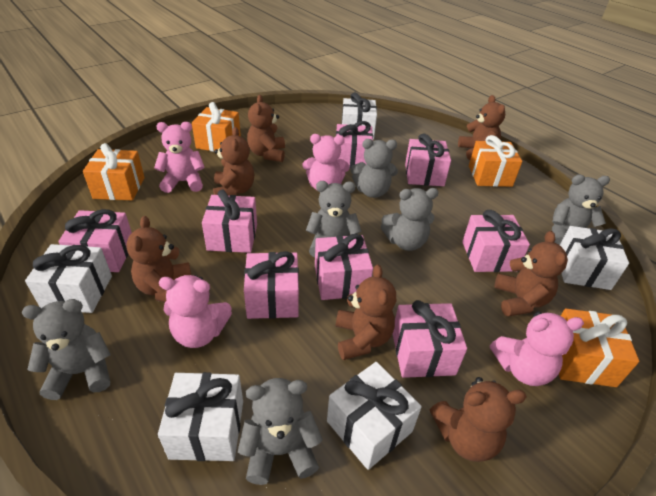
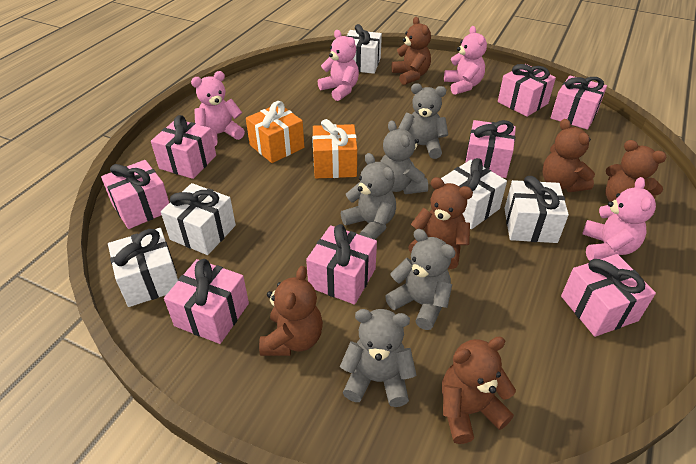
brown teddy bear: [126,216,191,302] [213,127,254,196] [247,95,285,162] [336,265,396,360] [430,377,527,462] [458,95,505,160] [494,231,568,317] = 7 -> [259,266,323,356] [392,17,431,85] [408,177,473,269] [442,336,516,444] [542,119,595,192] [605,140,667,202] = 6
grey teddy bear: [22,299,111,400] [238,378,323,485] [306,181,362,257] [351,139,398,198] [381,188,439,251] [552,175,610,245] = 6 -> [340,309,417,407] [341,153,396,240] [380,120,428,194] [385,229,456,330] [398,83,448,159] = 5
orange gift: [83,143,145,200] [192,102,241,152] [469,135,522,187] [559,309,640,387] = 4 -> [246,101,304,163] [312,119,357,178] = 2

